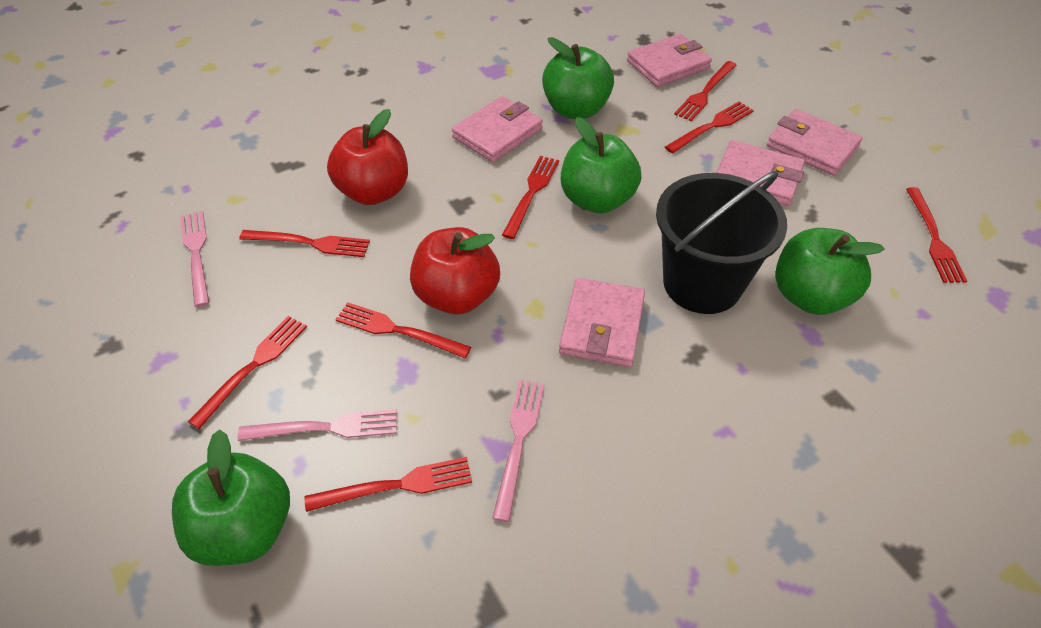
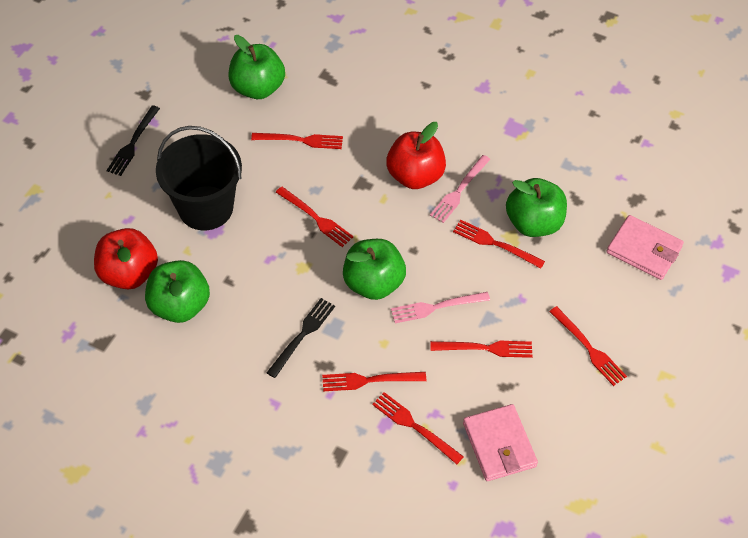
black fork: none = 0 -> [106,105,160,176] [267,298,335,378] = 2
pink fork: [180,211,209,307] [237,409,397,441] [492,380,545,522] = 3 -> [391,292,490,323] [430,155,491,223] = 2
pink wallet: [452,96,543,162] [559,278,645,367] [627,34,712,87] [716,140,805,206] [767,109,863,176] = 5 -> [463,404,538,481] [606,215,684,280] = 2
red fork: [188,316,307,429] [239,230,370,257] [305,457,472,512] [335,302,471,358] [502,156,559,239] [665,101,754,153] [674,61,736,121] [906,187,967,283] = 8 -> [251,133,343,149] [276,187,353,247] [322,372,426,391] [372,392,464,464] [431,341,533,358] [453,220,545,269] [549,306,627,386] = 7

